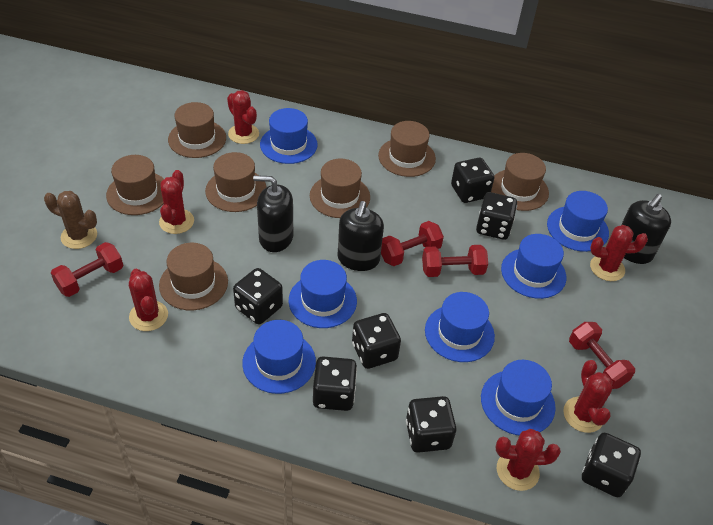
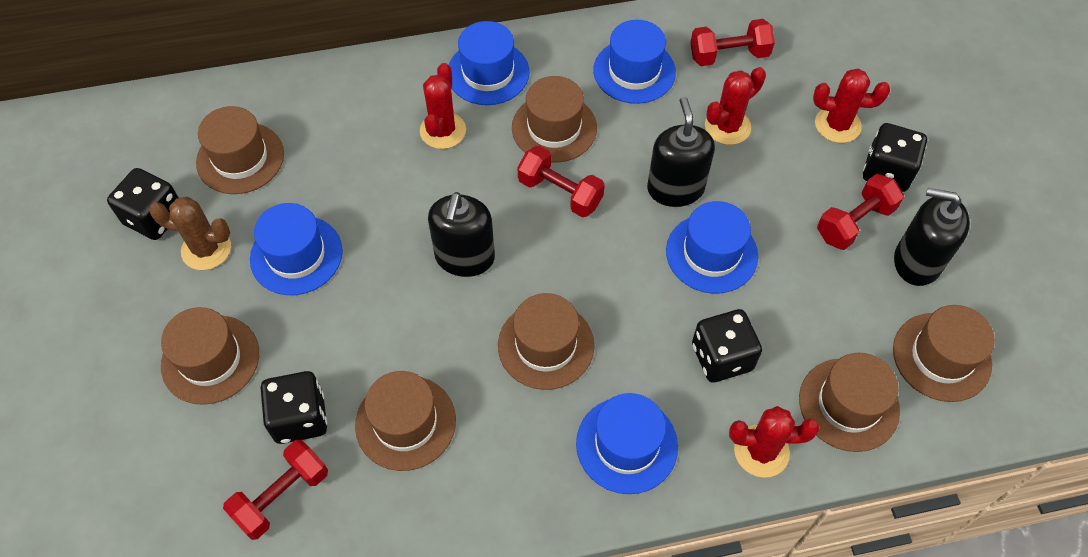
black dice: [233,268,283,325] [313,357,357,411] [352,313,401,369] [406,396,457,453] [451,158,494,203] [476,192,517,240] [582,433,641,497] = 7 -> [107,168,179,240] [261,371,327,444] [692,309,762,383] [863,123,927,192] = 4
blue hat: [242,320,316,394] [260,108,318,164] [289,260,357,328] [425,292,495,362] [481,360,556,435] [501,234,566,299] [547,191,609,252] = 7 -> [250,203,343,295] [449,21,530,105] [576,393,678,494] [593,20,676,104] [666,201,758,294] = 5
red cactus: [129,269,168,331] [159,170,194,234] [227,90,259,144] [496,429,561,491] [563,360,613,433] [590,225,648,281] = 6 -> [420,63,466,149] [705,67,766,145] [729,406,820,478] [813,69,890,143] = 4

